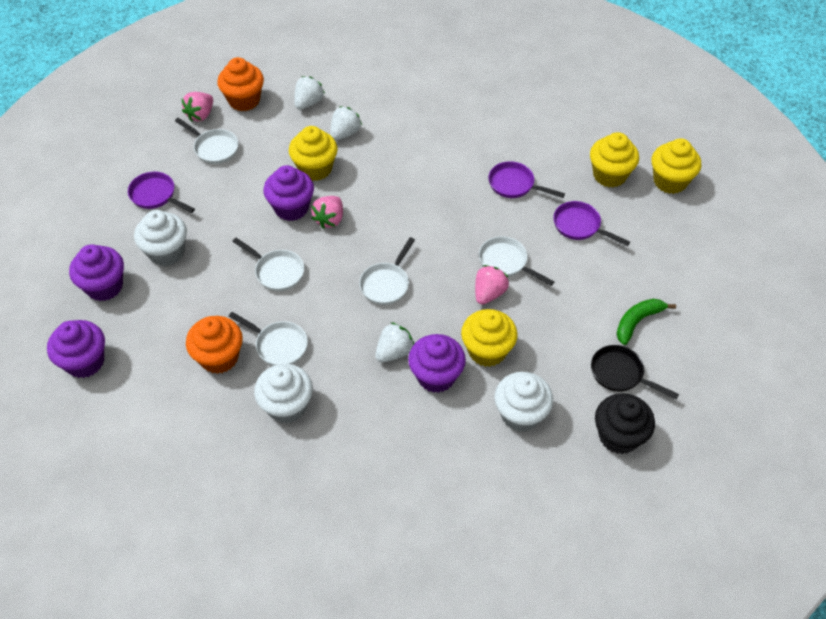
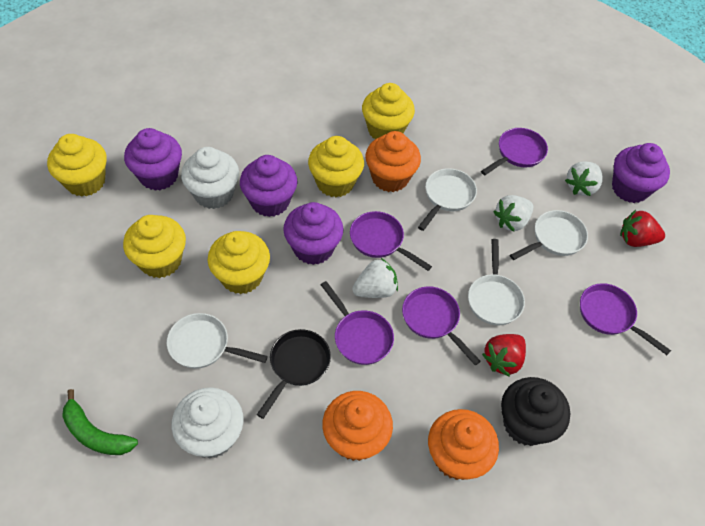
orange cupcake: [186,316,243,374] [217,57,264,111] = 2 -> [322,391,393,461] [365,131,421,192] [428,409,499,480] = 3
pink strawberry: [181,92,213,122] [311,196,343,229] [475,265,509,305] = 3 -> none = 0
purple pan: [128,172,195,213] [489,161,565,198] [553,201,630,246] = 3 -> [321,281,394,365] [350,211,432,271] [402,286,481,365] [481,128,548,175] [580,283,671,355] = 5
red strawberry: none = 0 -> [482,334,526,377] [620,210,665,247] = 2
white cupcake: [134,210,187,266] [254,364,313,423] [494,372,553,432] = 3 -> [171,387,244,458] [181,147,239,209] = 2
white pan: [175,118,239,164] [228,312,308,366] [232,238,304,291] [359,237,415,305] [479,236,554,286] = 5 -> [167,313,268,369] [418,168,477,231] [468,239,525,325] [510,210,588,260] = 4
yellow cupcake: [289,126,338,181] [461,309,518,367] [590,132,639,187] [652,139,701,194] = 4 -> [47,134,107,197] [123,215,186,278] [207,231,270,294] [308,136,364,197] [362,83,415,139] = 5

